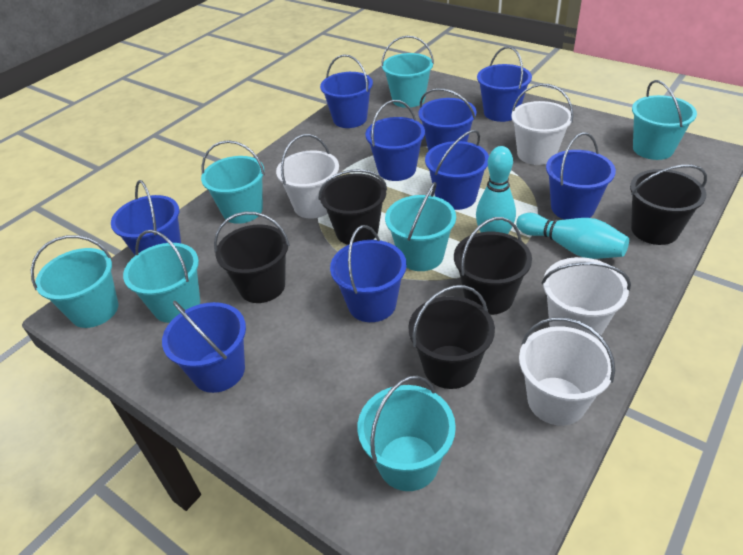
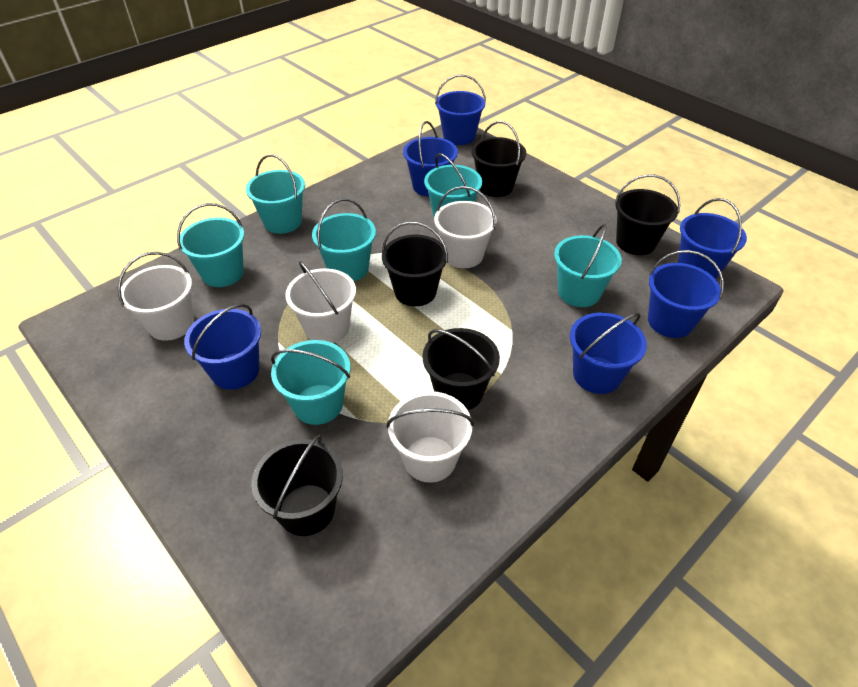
blue bucket: [111,180,181,255] [162,301,246,393] [320,54,373,128] [330,225,407,322] [365,100,425,181] [418,88,477,151] [425,130,489,210] [477,46,532,122] [546,132,616,220] = 9 -> [184,304,261,390] [403,121,458,197] [435,74,486,145] [570,312,647,394] [648,250,724,338] [678,198,747,279] = 6
turquoise bowling pin: [476,146,516,234] [516,213,629,259] = 2 -> none = 0
turquoise bucket: [31,235,118,328] [123,230,200,323] [201,140,265,224] [357,376,456,491] [381,36,434,108] [385,182,456,271] [632,80,697,160] = 7 -> [177,203,244,287] [246,154,305,234] [271,340,350,425] [312,198,376,281] [424,153,482,217] [554,224,622,307] = 6

